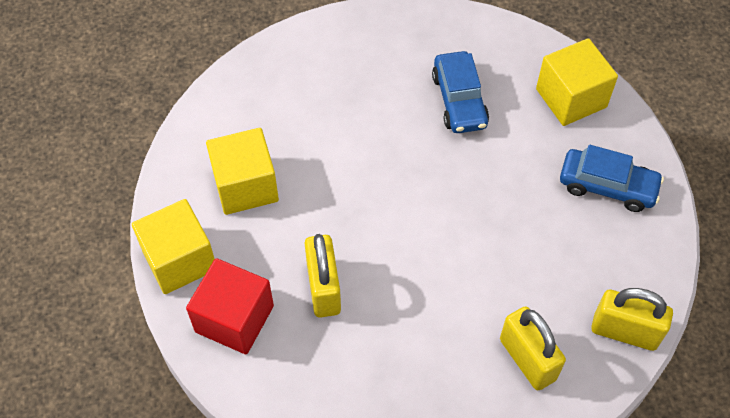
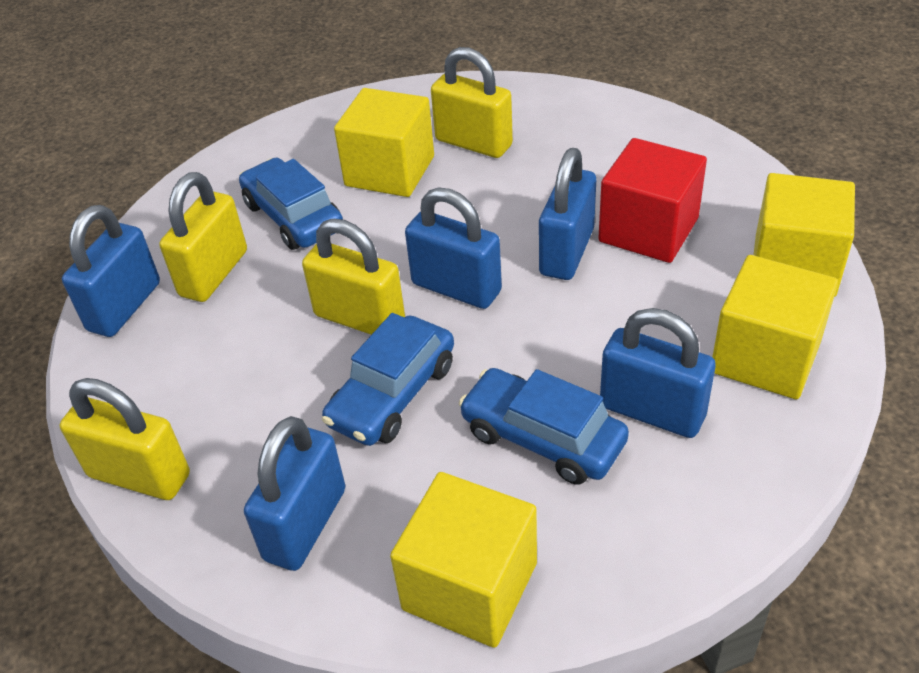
blue car: [432,51,489,133] [560,145,664,212] = 2 -> [239,158,343,250] [322,313,454,446] [459,368,629,485] = 3
blue padlock: none = 0 -> [62,205,160,337] [244,416,345,571] [405,188,502,309] [539,148,596,280] [600,308,716,438] = 5
yellow cube: [132,199,215,294] [206,128,279,215] [536,38,618,126] = 3 -> [334,88,434,197] [390,472,537,648] [712,255,838,399] [754,173,855,297] = 4
yellow padlock: [305,234,341,318] [500,306,566,390] [591,288,673,351] = 3 -> [60,378,190,500] [159,172,247,302] [302,219,405,335] [431,47,513,158] = 4

